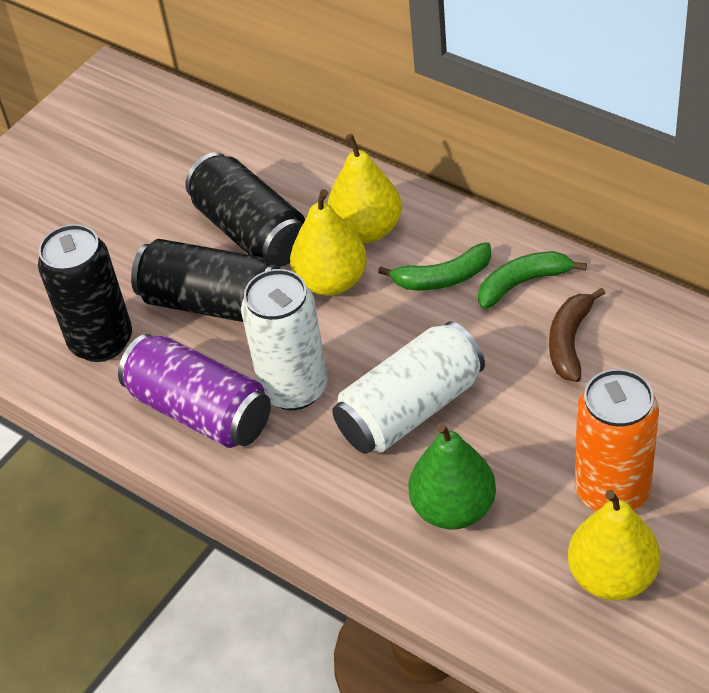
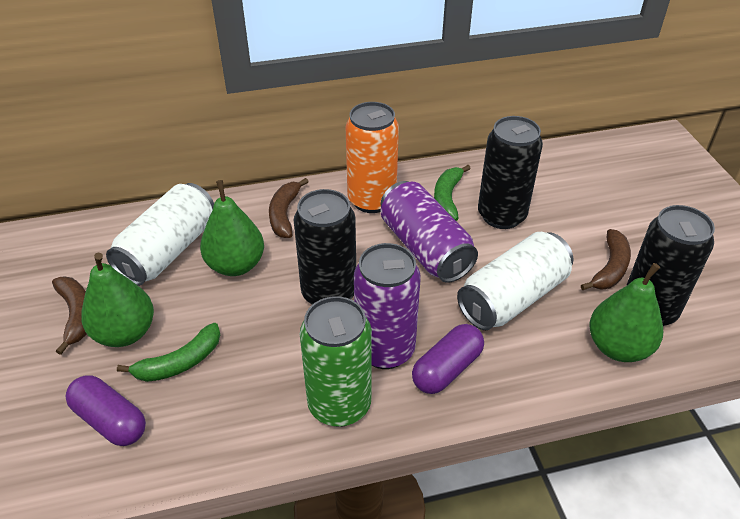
brown banana: [549,288,605,382] = 1 -> [52,276,86,355] [269,178,309,238] [581,229,631,290] = 3
green can: none = 0 -> [300,296,372,427] = 1
green pear: [408,423,496,529] = 1 -> [81,253,154,347] [200,180,264,276] [589,263,663,362] = 3
purple can: [118,334,271,448] = 1 -> [354,243,421,369] [381,181,478,283] = 2
purple capsule: none = 0 -> [66,375,146,446] [412,324,484,394] = 2
yellow pear: [290,189,367,296] [327,134,402,243] [568,490,661,600] = 3 -> none = 0

